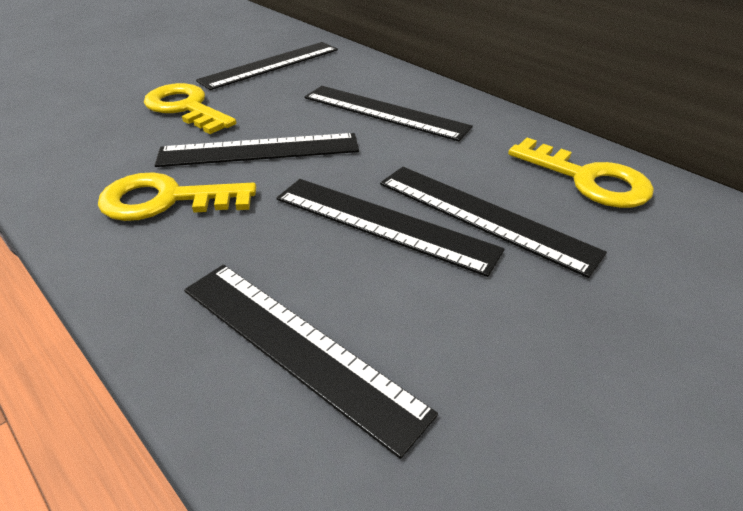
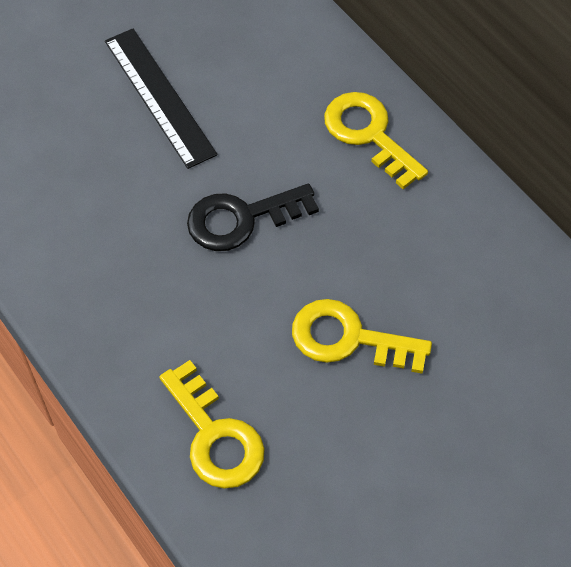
black key: none = 0 -> [187,184,319,251] = 1
black ruler: [155,133,359,167] [184,265,438,459] [196,42,338,90] [276,179,505,277] [305,86,473,141] [380,167,607,278] = 6 -> [105,28,217,169] = 1

